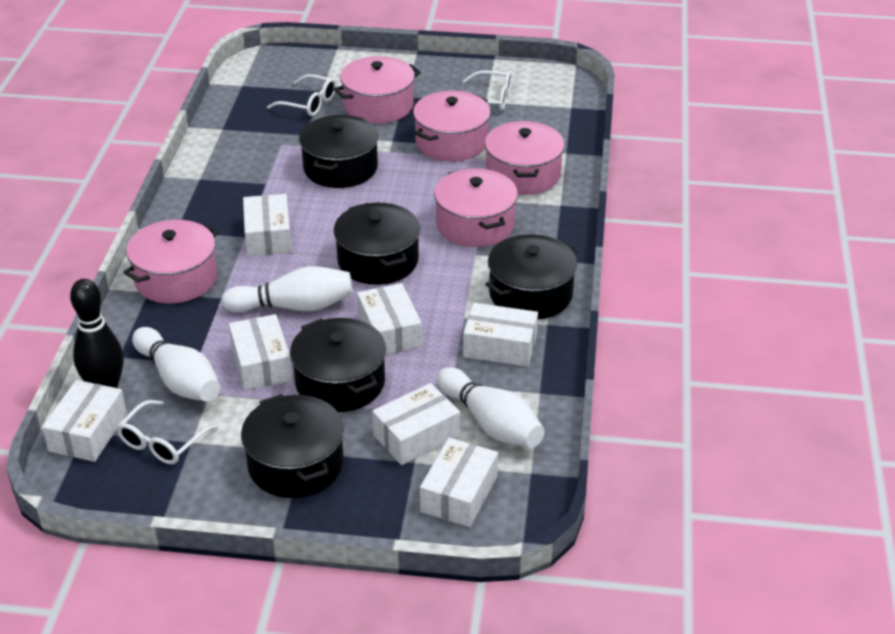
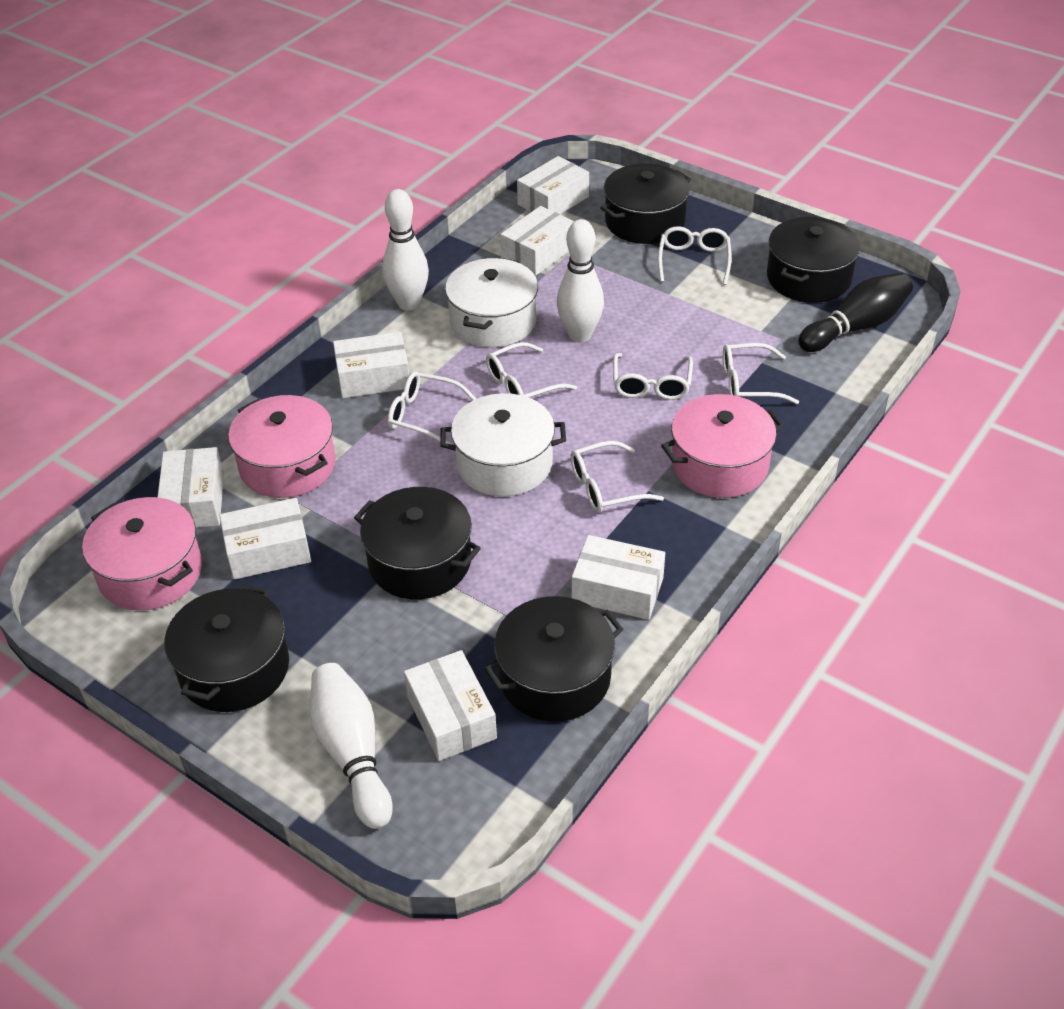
pink pot: [123,220,218,303] [334,56,421,124] [413,91,491,161] [434,168,518,247] [485,121,565,195] = 5 -> [82,497,202,611] [228,395,336,498] [661,394,784,498] = 3
white glasses: [116,400,218,464] [267,74,336,116] [463,70,511,111] = 3 -> [388,371,476,444] [486,342,577,397] [570,441,664,513] [613,353,693,400] [658,226,732,285] [723,343,799,404] = 6
white pot: none = 0 -> [441,393,566,496] [445,258,538,347] = 2

